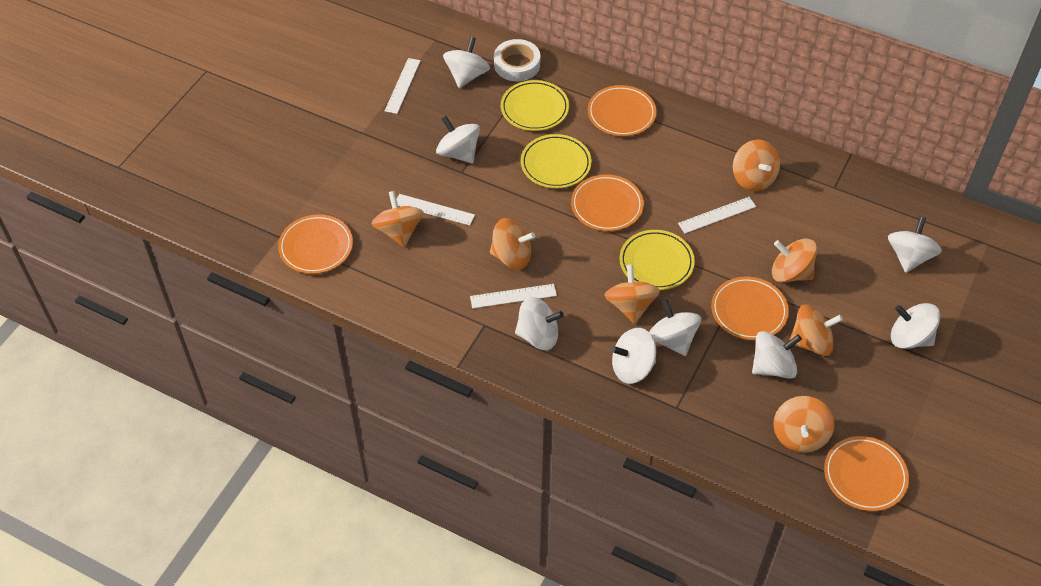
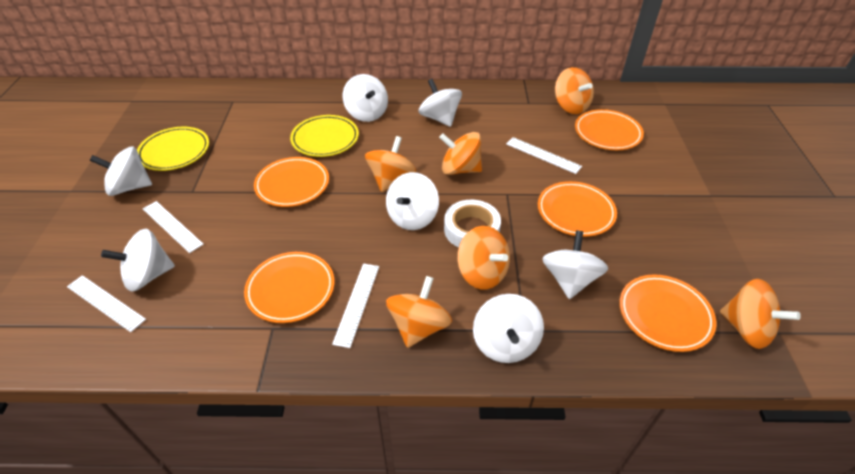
orange spinning top: [372,191,424,247] [490,218,535,270] [605,265,660,324] [733,139,780,191] [772,239,817,283] [773,396,834,453] [789,304,843,356] = 7 -> [365,136,416,192] [386,276,452,348] [439,132,482,175] [457,226,510,290] [555,67,594,114] [720,279,801,349] = 6
white spinning top: [436,116,480,164] [443,37,490,88] [515,297,564,350] [611,328,656,384] [649,299,701,356] [752,331,802,379] [888,216,942,273] [891,303,940,349] = 8 -> [89,147,152,196] [101,229,175,292] [343,74,388,122] [386,172,439,230] [418,79,462,127] [473,294,544,363] [542,230,608,299] = 7
yellow plate: [501,80,569,131] [521,134,592,188] [620,230,695,290] = 3 -> [137,127,209,171] [290,115,359,157] = 2

